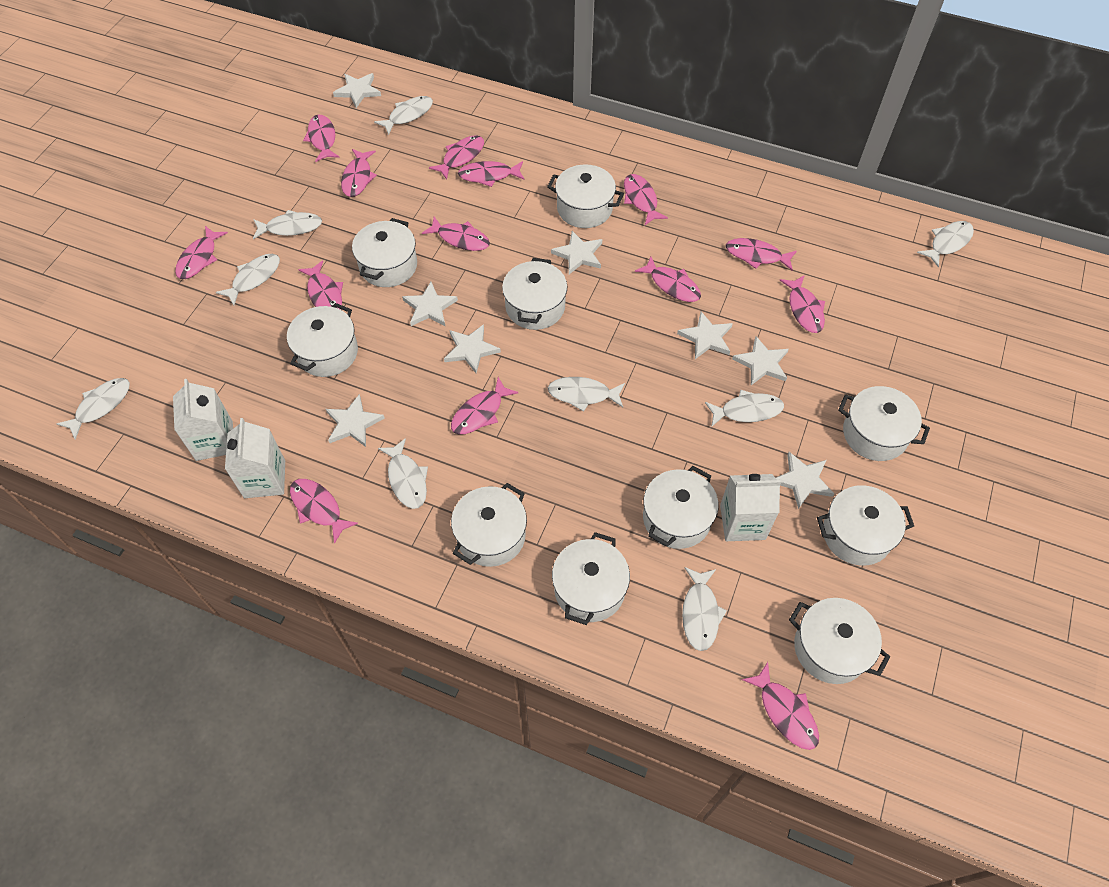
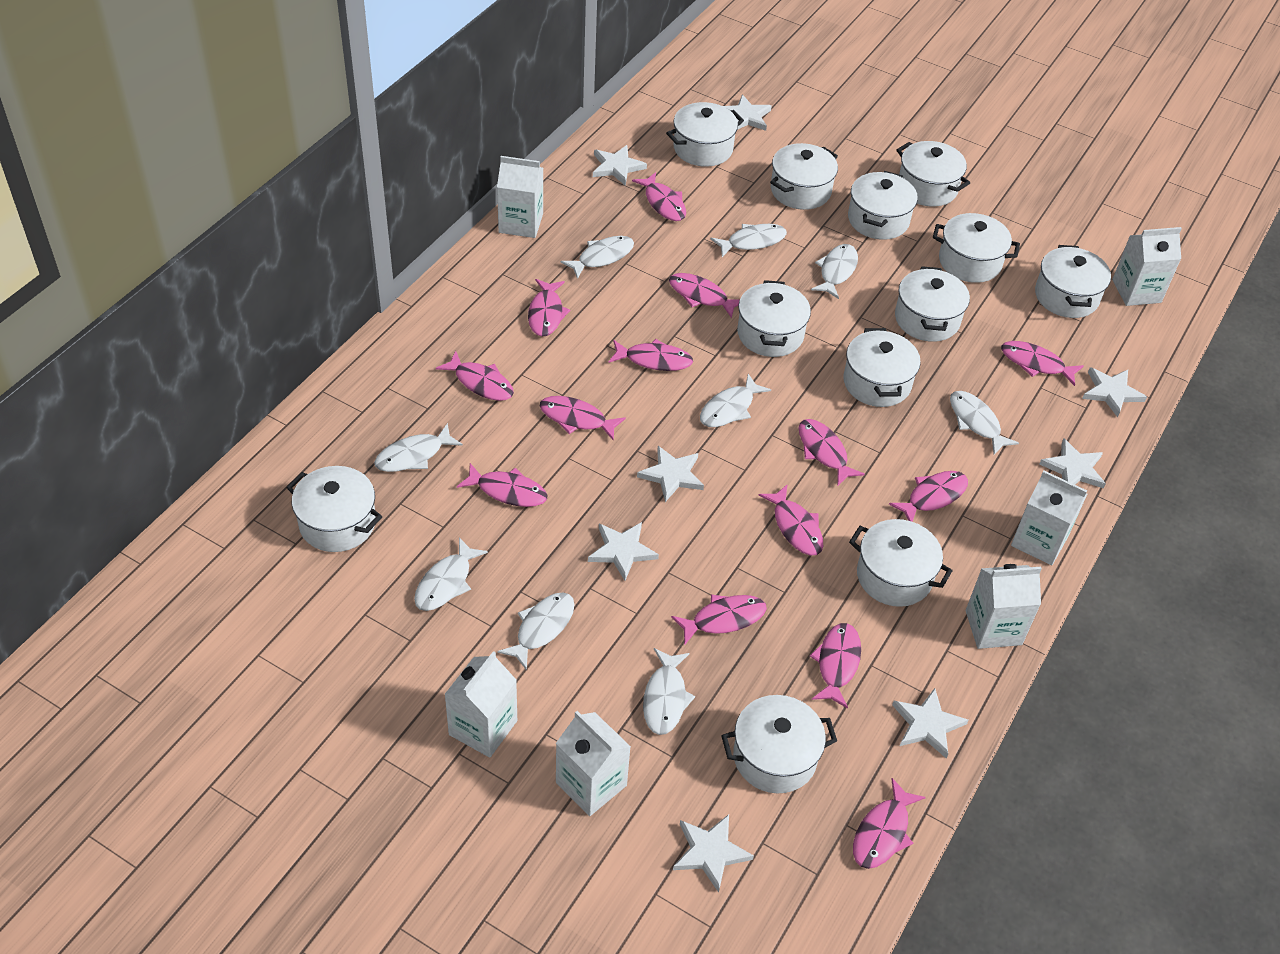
white carton: [173,379,233,461] [225,418,285,498] [720,474,781,541] = 3 -> [444,651,517,758] [497,156,543,238] [556,711,631,816] [966,564,1042,649] [1011,471,1087,565] [1112,227,1182,306] = 6
white pot: [287,303,358,377] [352,218,417,287] [451,483,527,567] [502,258,567,330] [547,164,624,228] [552,532,630,625] [643,466,719,549] [789,598,890,684] [817,485,914,566] [838,386,930,461] = 10 -> [286,466,382,552] [666,102,744,167] [721,695,837,794] [737,280,811,357] [770,143,838,210] [843,328,921,407] [848,171,918,240] [849,519,953,607] [895,266,970,342] [896,141,970,207] [933,213,1020,283] [1035,245,1111,318] = 12

